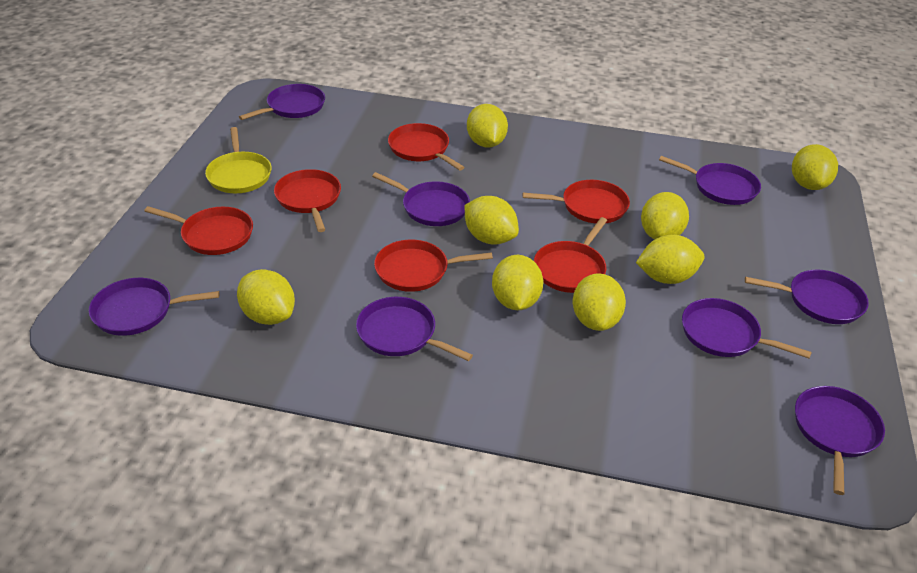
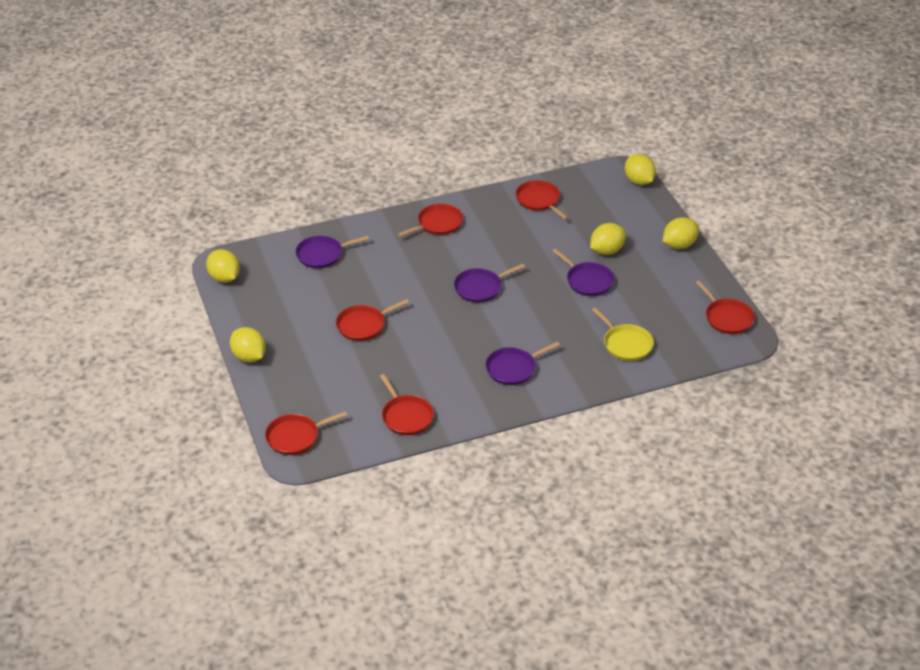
purple pan: [89,278,219,336] [239,84,325,120] [356,297,473,361] [372,172,470,226] [659,156,761,205] [682,298,812,359] [745,270,869,324] [795,386,885,495] = 8 -> [296,235,369,268] [454,264,525,302] [485,342,560,385] [552,248,614,296] = 4
yellow lemon: [237,269,295,325] [465,196,519,245] [467,104,508,148] [492,255,543,310] [572,273,626,331] [636,235,704,284] [641,192,689,239] [792,144,838,190] = 8 -> [206,249,240,283] [230,327,266,363] [590,223,626,255] [624,154,656,185] [663,217,699,249] = 5

